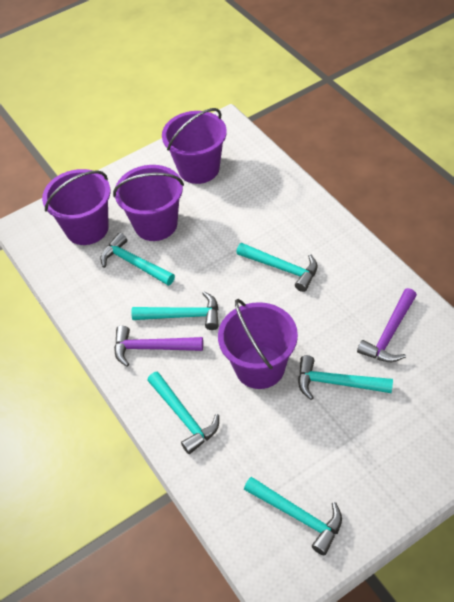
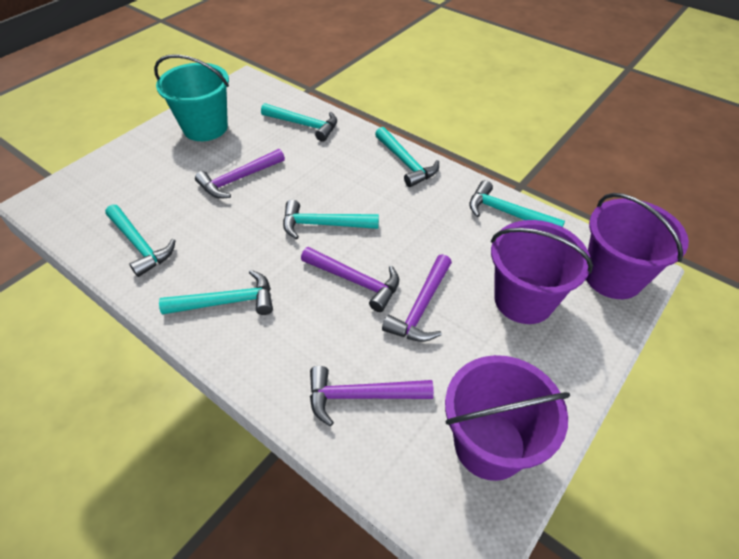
purple bucket: [42,169,110,245] [113,165,184,241] [162,108,227,184] [218,299,298,389] = 4 -> [445,355,570,481] [491,220,593,324] [586,193,689,299] = 3
purple hammer: [114,326,203,367] [357,288,417,362] = 2 -> [195,149,285,199] [301,247,399,312] [310,366,434,426] [382,254,452,342] = 4
turquoise bucket: none = 0 -> [154,54,229,141] = 1

